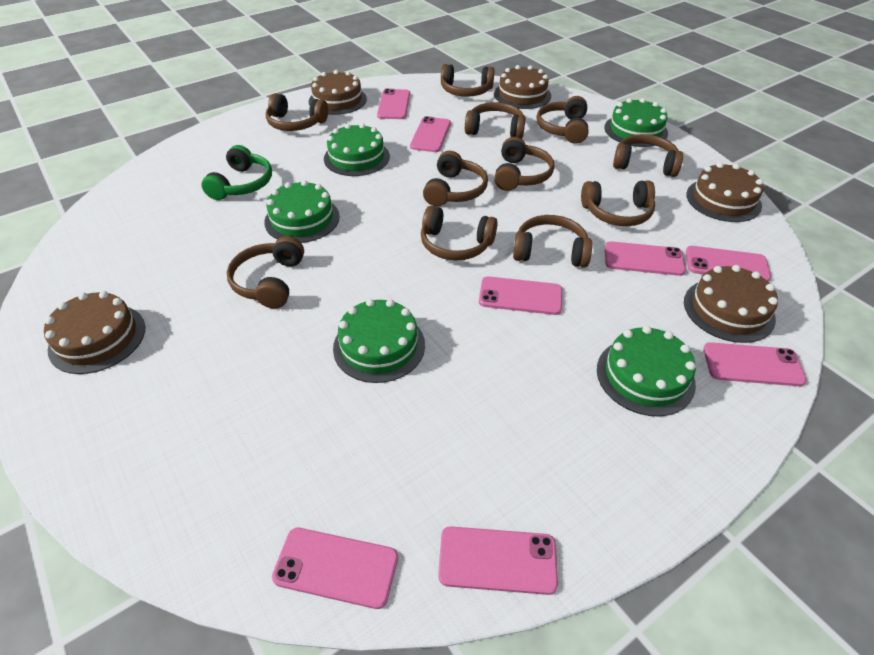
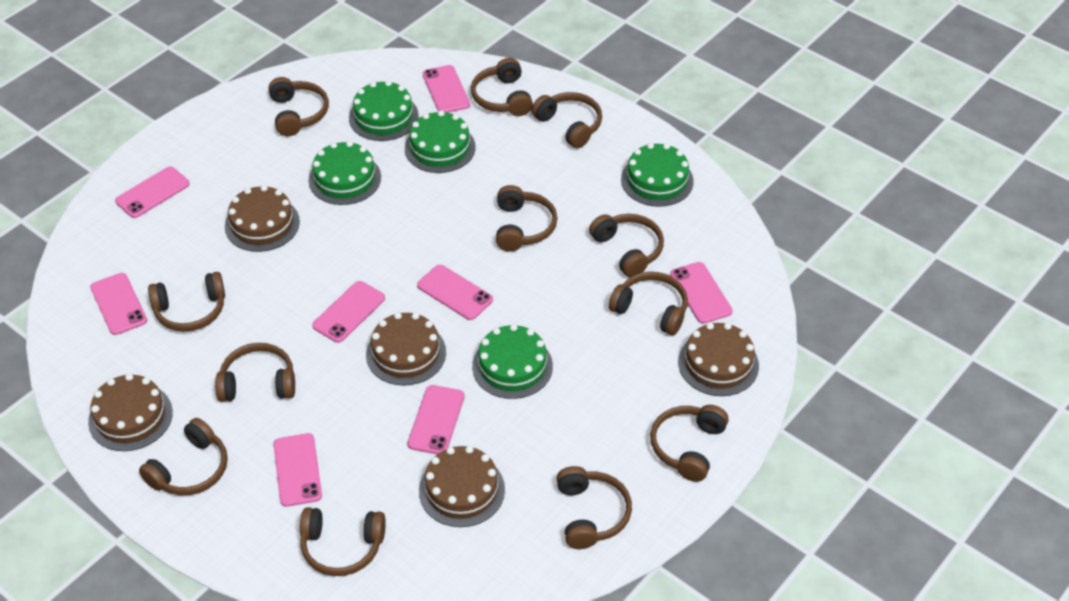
brown headphones: [227,236,304,309] [266,93,328,131] [421,206,497,261] [423,151,488,207] [441,64,494,97] [465,102,526,139] [494,137,554,191] [513,215,592,268] [536,96,589,144] [581,180,655,226] [613,134,683,177] = 11 -> [139,418,228,495] [148,272,225,332] [215,343,295,402] [268,77,329,136] [300,507,386,576] [471,58,533,116] [496,185,557,251] [531,92,602,148] [556,466,632,549] [589,214,664,278] [609,272,688,335] [650,405,729,482] = 12
green headphones: [201,145,272,200] = 1 -> none = 0

